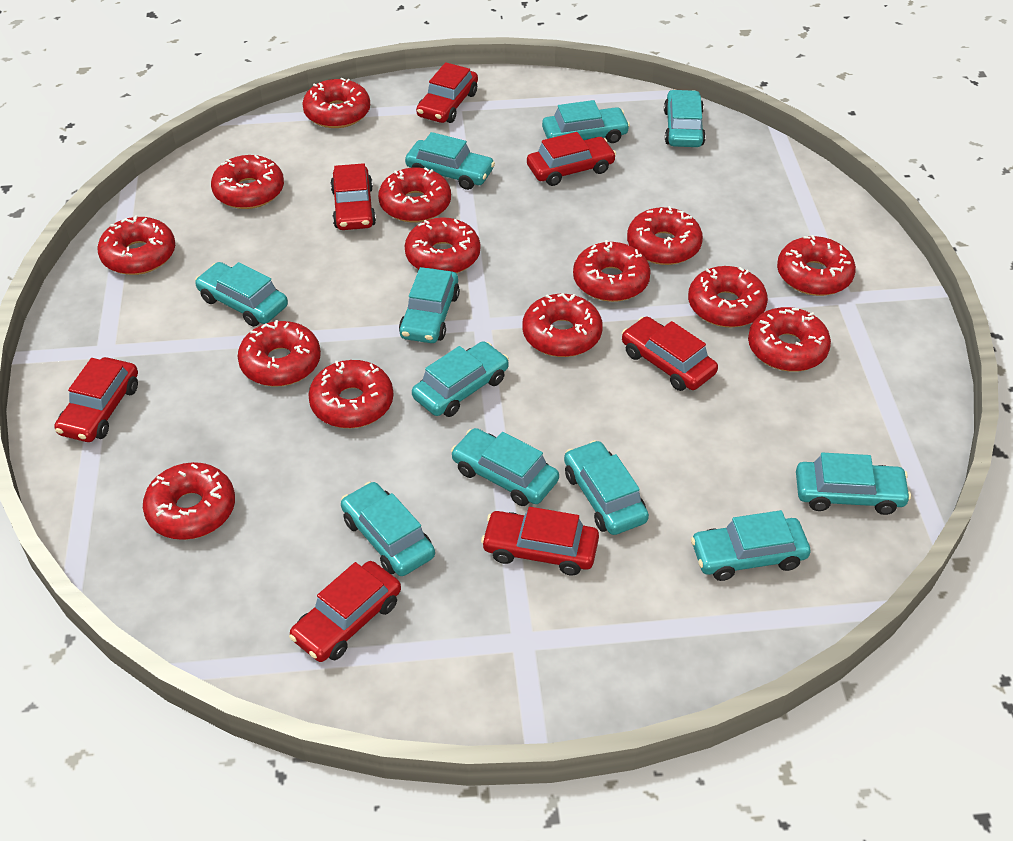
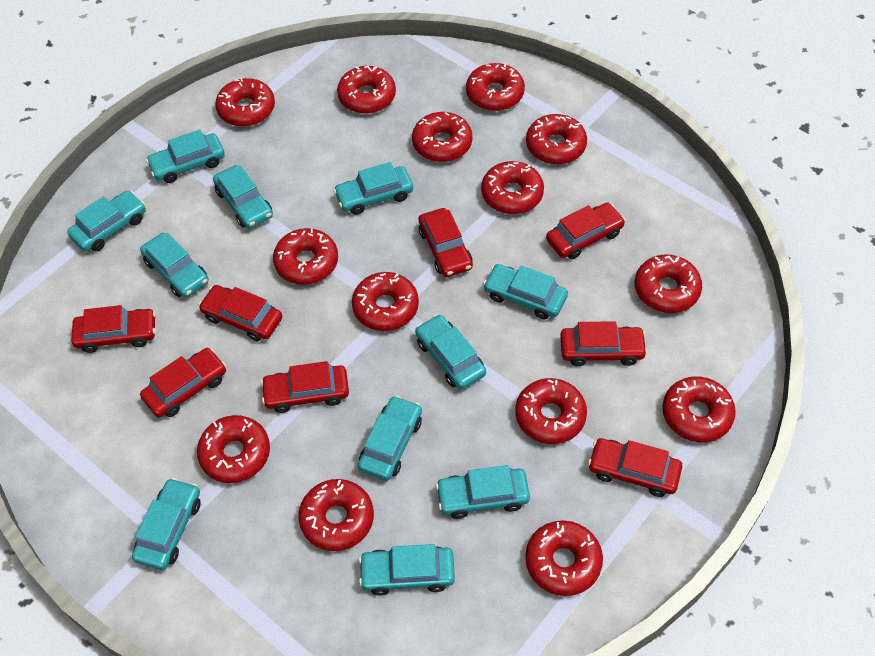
red car: [54,357,138,442] [289,561,401,662] [330,163,376,230] [416,62,478,123] [481,507,599,576] [527,132,616,186] [622,317,718,391] = 7 -> [71,305,156,353] [140,348,226,418] [199,285,282,341] [261,361,349,413] [419,208,473,277] [546,203,625,259] [560,321,647,366] [588,438,682,497] = 8

